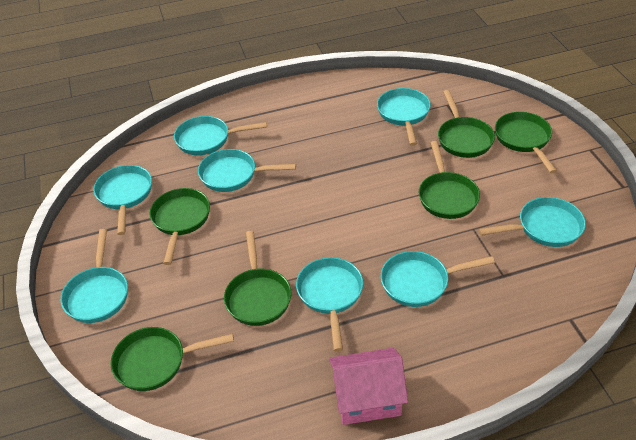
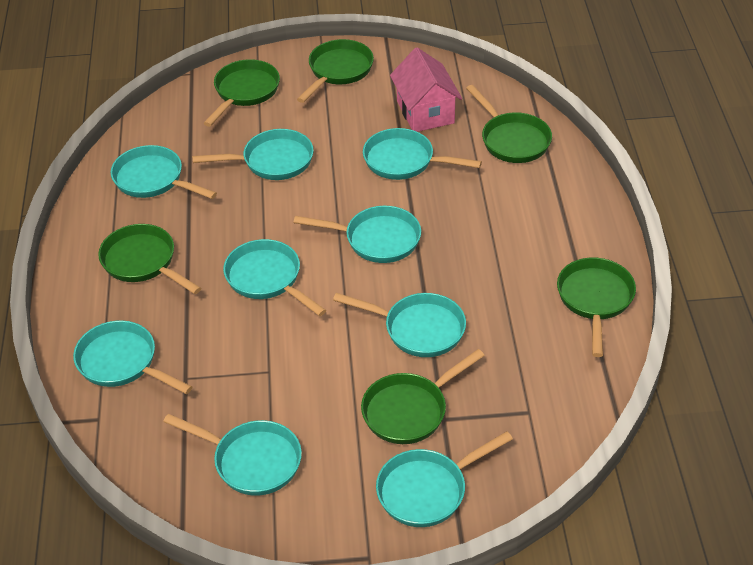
turquoise pan: [61,229,128,323] [93,165,152,235] [174,116,267,155] [198,149,296,192] [296,257,363,352] [377,88,431,146] [381,251,495,307] [478,197,586,247] = 8 -> [73,320,192,394] [111,145,217,199] [163,414,302,496] [192,129,314,180] [223,239,326,316] [293,206,421,263] [333,293,466,357] [363,128,482,180] [376,431,513,527] = 9

